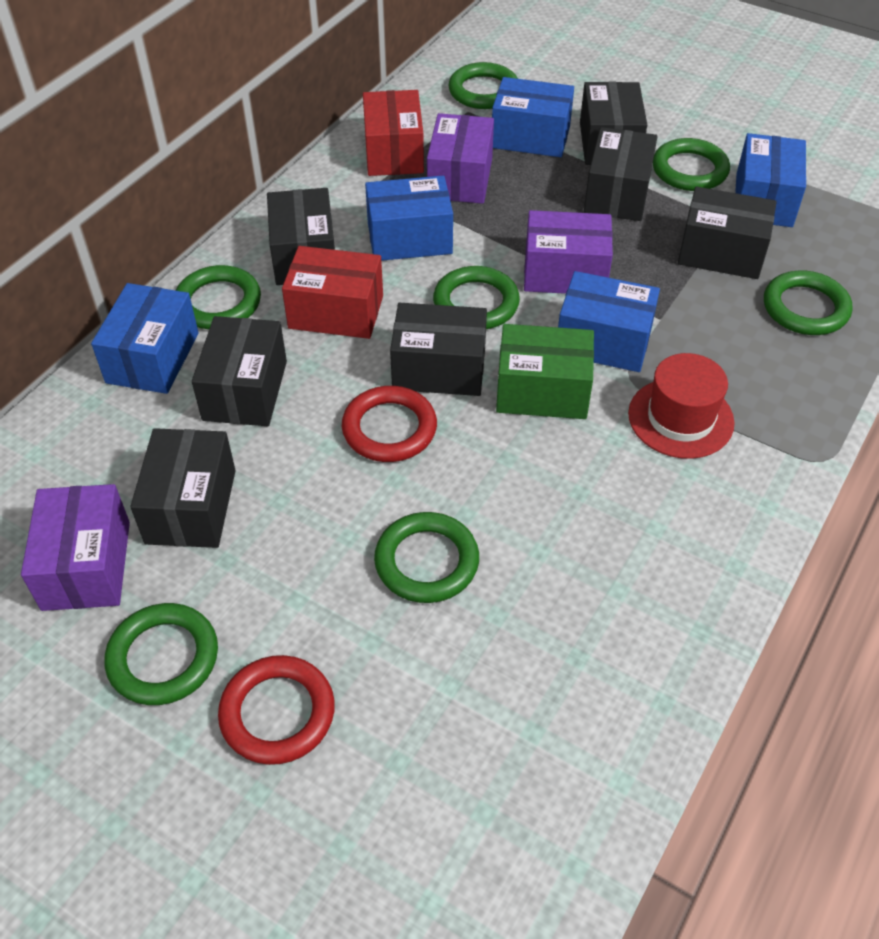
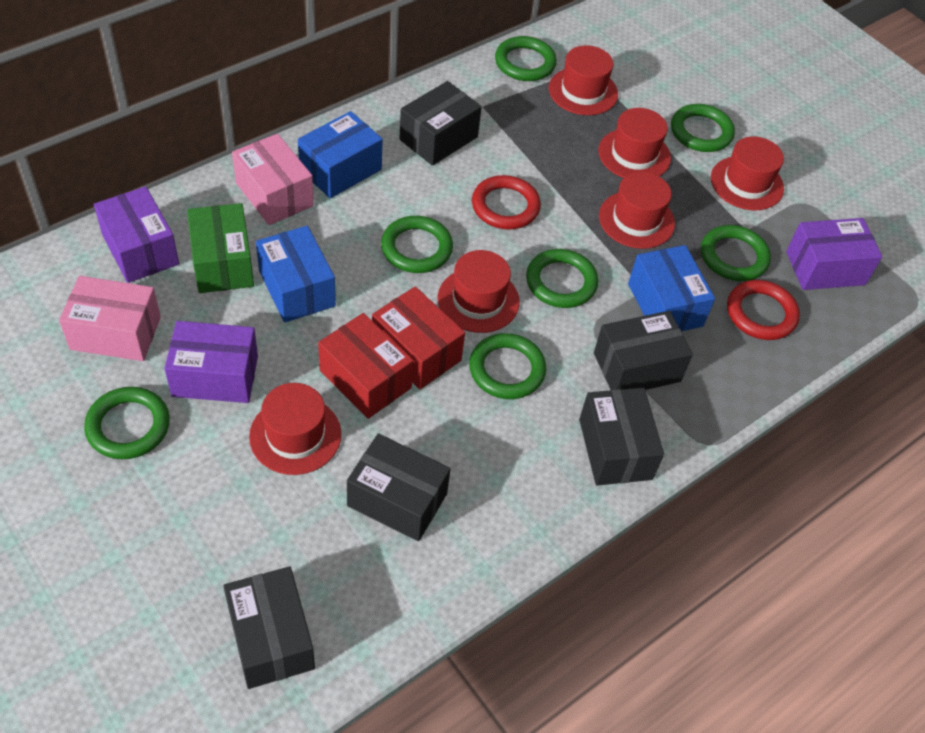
black box: [130,428,236,548] [192,316,287,426] [267,188,335,285] [390,303,487,396] [580,82,647,165] [584,127,658,221] [678,187,777,279] = 7 -> [223,566,315,689] [347,433,451,541] [399,81,482,166] [579,388,664,486] [594,311,693,390] = 5
blue box: [91,283,199,394] [365,176,453,261] [492,77,574,157] [558,271,660,372] [735,133,806,227] = 5 -> [256,226,336,323] [298,111,383,198] [628,245,715,331] = 3
pink box: none = 0 -> [59,276,161,361] [232,134,314,225] = 2
red hat: [628,353,735,459] = 1 -> [249,383,341,475] [438,250,520,333] [549,46,618,115] [598,108,671,178] [599,172,675,249] [711,136,784,210] = 6

